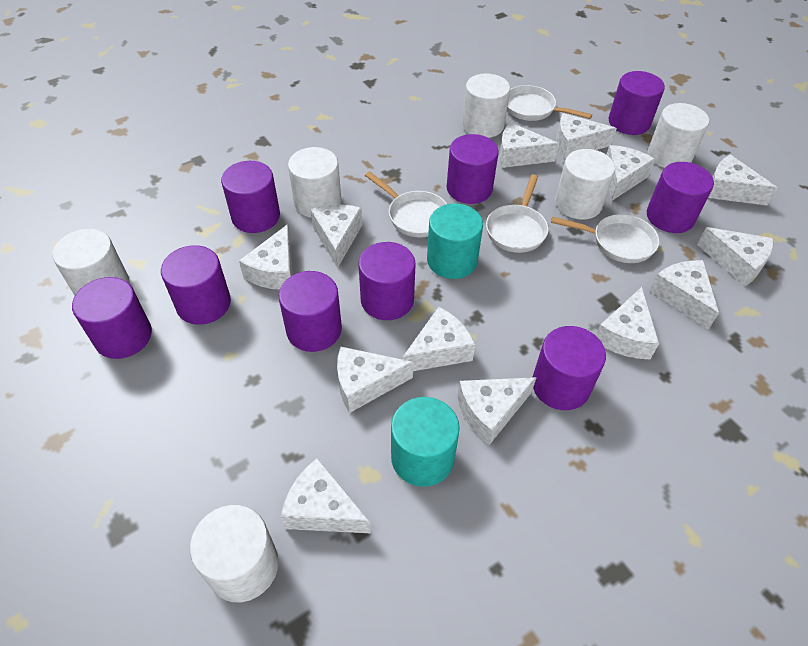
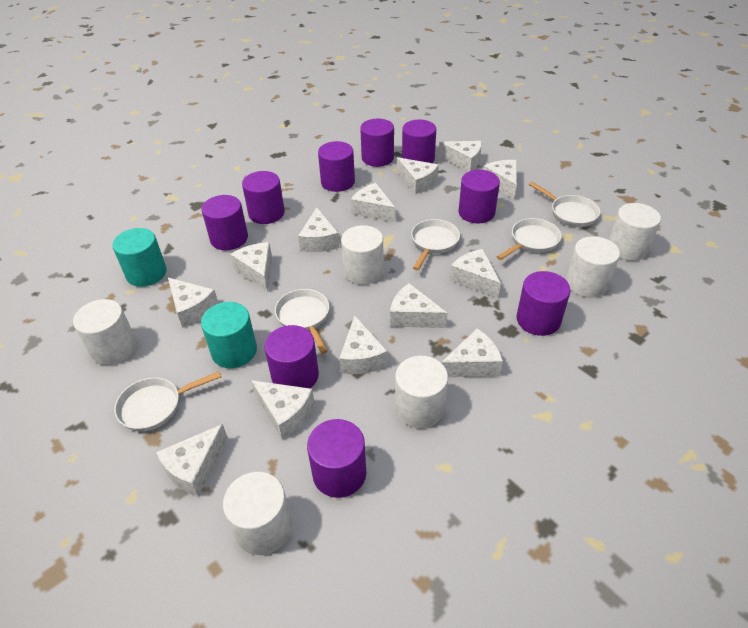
white pan: [365,171,447,237] [486,174,548,253] [507,85,592,121] [551,214,659,263] = 4 -> [114,371,221,431] [275,289,329,354] [411,219,460,270] [496,218,561,260] [529,182,600,227] = 5

